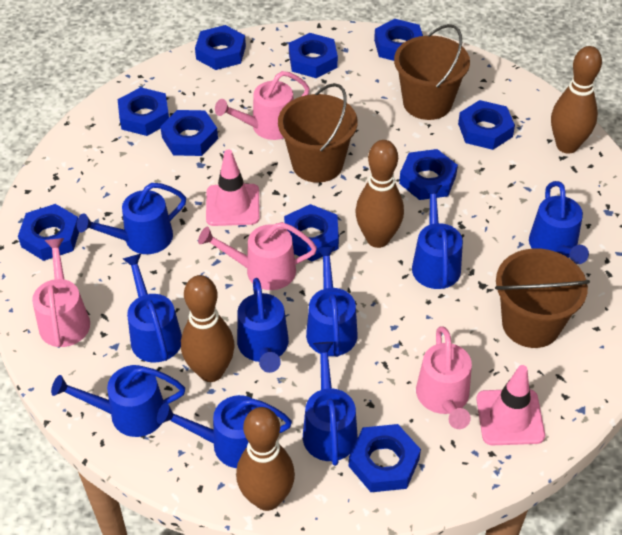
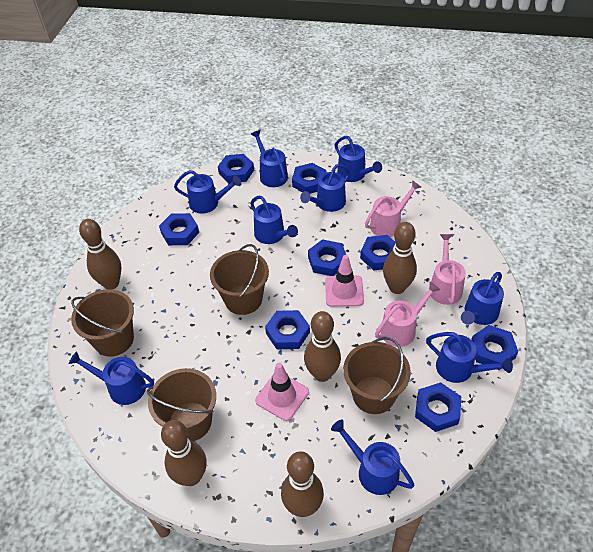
blue nut: [18,204,79,261] [118,87,169,136] [160,110,218,156] [195,25,246,70] [284,204,339,261] [289,33,338,78] [349,424,421,492] [374,19,423,61] [399,149,458,200] [458,100,515,150] = 10 -> [159,213,199,245] [218,154,254,183] [265,310,310,349] [292,163,326,194] [308,239,346,276] [360,235,396,270] [415,382,461,432] [471,325,518,370] = 8
brown bowling pin: [181,275,235,382] [236,407,295,511] [355,140,404,248] [551,46,602,153] = 4 -> [79,219,121,290] [161,420,207,486] [281,451,324,517] [304,311,341,382] [383,222,417,294] = 5
brown bucket: [278,83,357,183] [394,24,470,120] [495,249,590,348] = 3 -> [71,289,134,357] [147,368,216,441] [210,244,269,315] [343,337,411,414] = 4
pink watering can: [32,238,90,347] [198,222,317,290] [215,71,310,140] [416,326,472,429] = 4 -> [365,180,421,237] [375,282,440,347] [431,234,466,305] = 3

